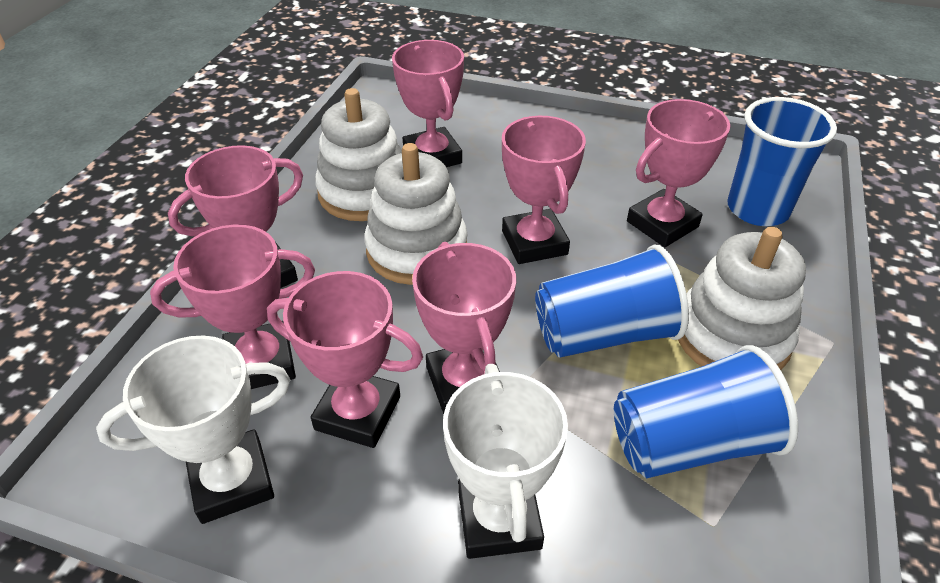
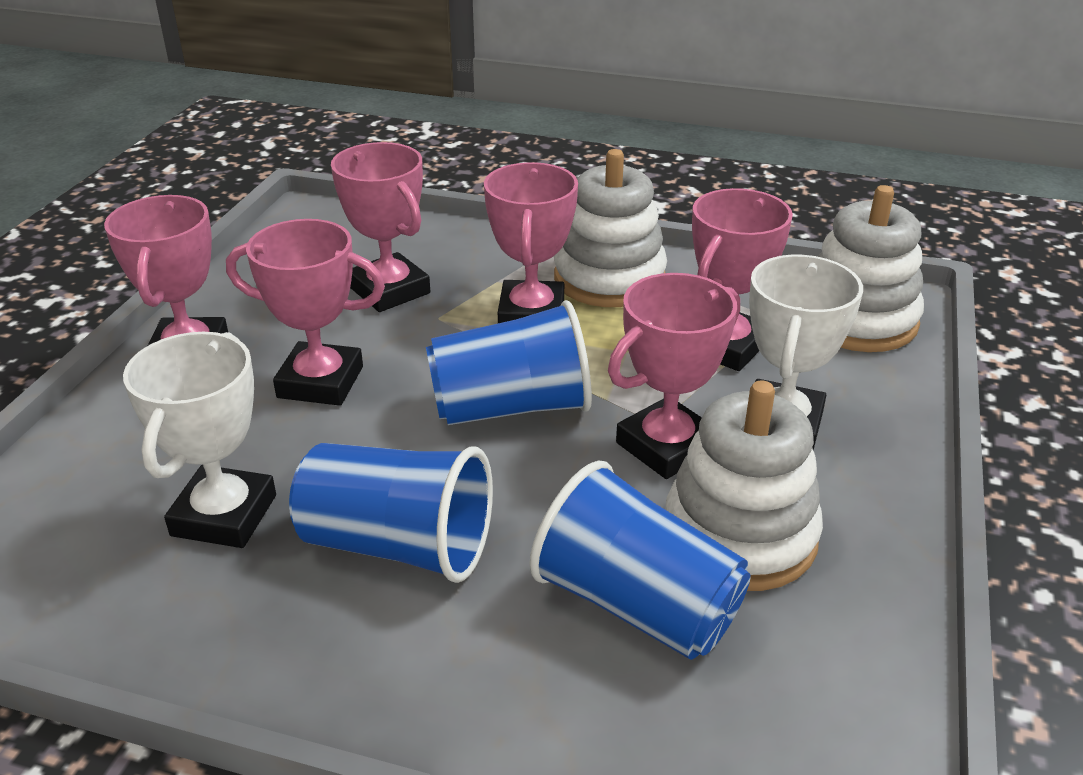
pink trophy: [150,225,315,389] [168,145,303,288] [267,271,423,448] [392,40,464,167] [412,242,516,414] [502,116,586,264] [627,99,730,247] = 7 -> [104,195,228,345] [226,219,385,406] [331,142,430,312] [484,162,578,323] [608,273,740,479] [692,188,793,371] = 6

